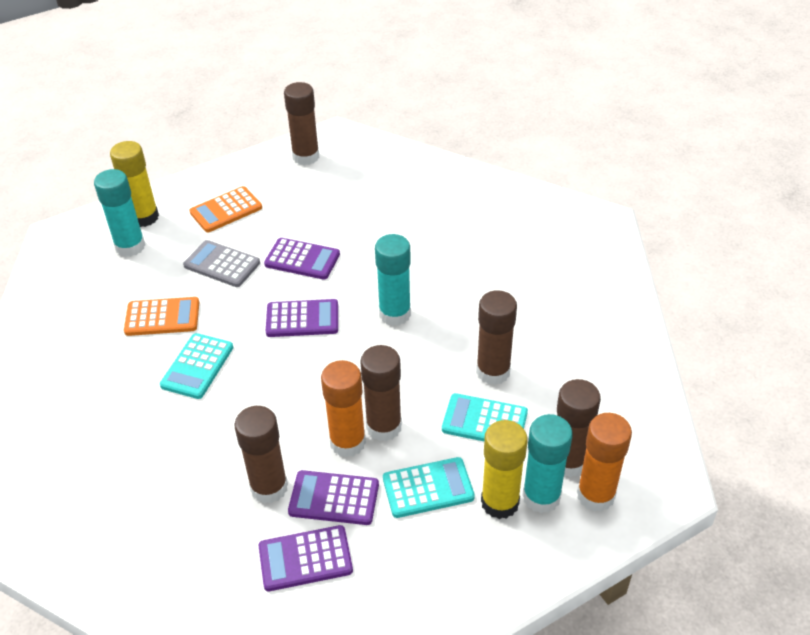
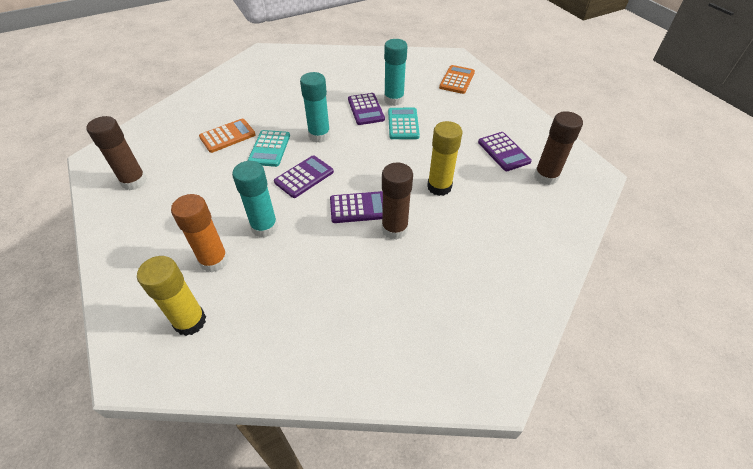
brown glue stick: [234,406,288,504] [284,82,319,165] [360,345,402,441] [476,290,517,385] [557,379,601,477] = 5 -> [86,116,147,190] [382,163,413,240] [534,111,583,185] = 3
grey calculator: [183,240,260,287] = 1 -> none = 0
orange glue stick: [321,360,366,457] [577,413,632,512] = 2 -> [171,194,229,273] = 1
turquoise calculator: [160,333,233,399] [383,457,475,518] [442,393,528,441] = 3 -> [248,130,290,167] [388,108,420,139] = 2

